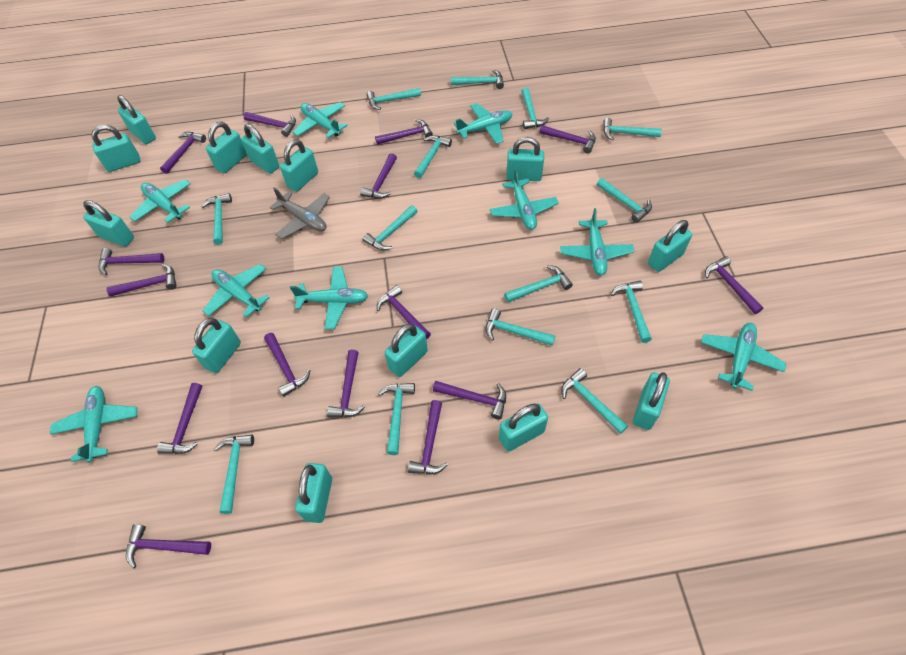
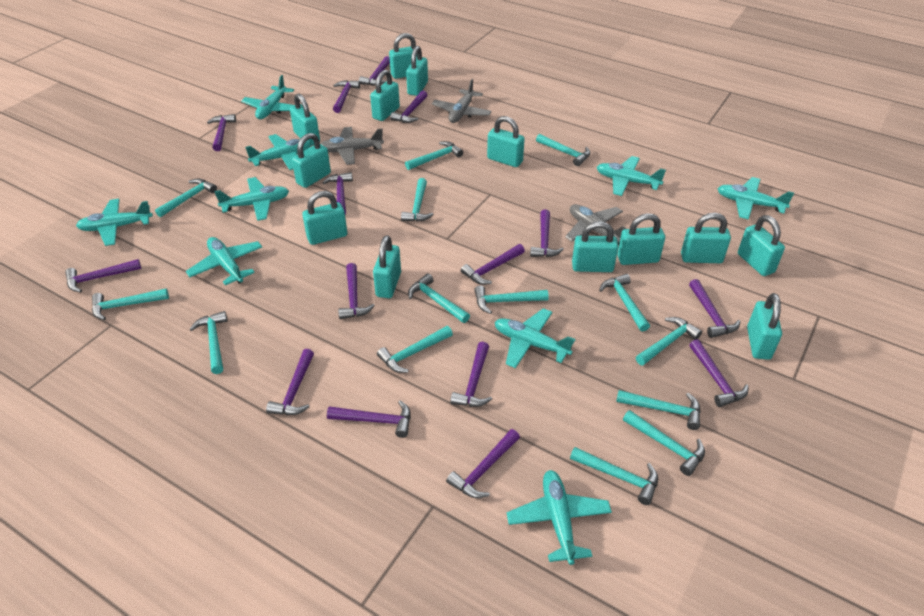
grey plane: [270,187,330,239] = 1 -> [321,127,384,165] [432,79,492,123] [565,204,627,245] = 3

